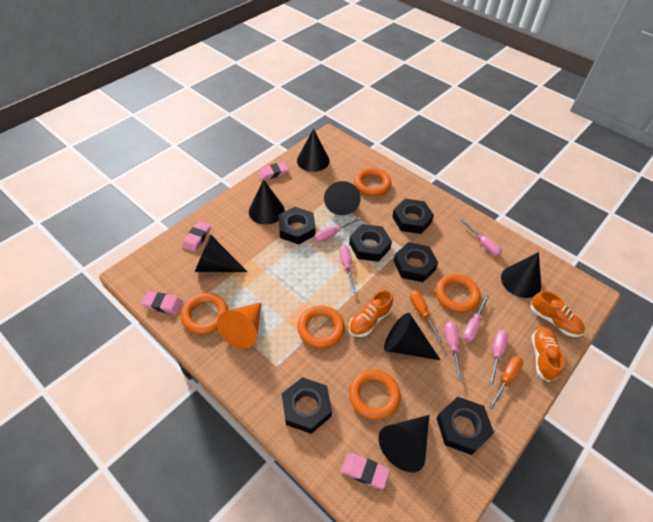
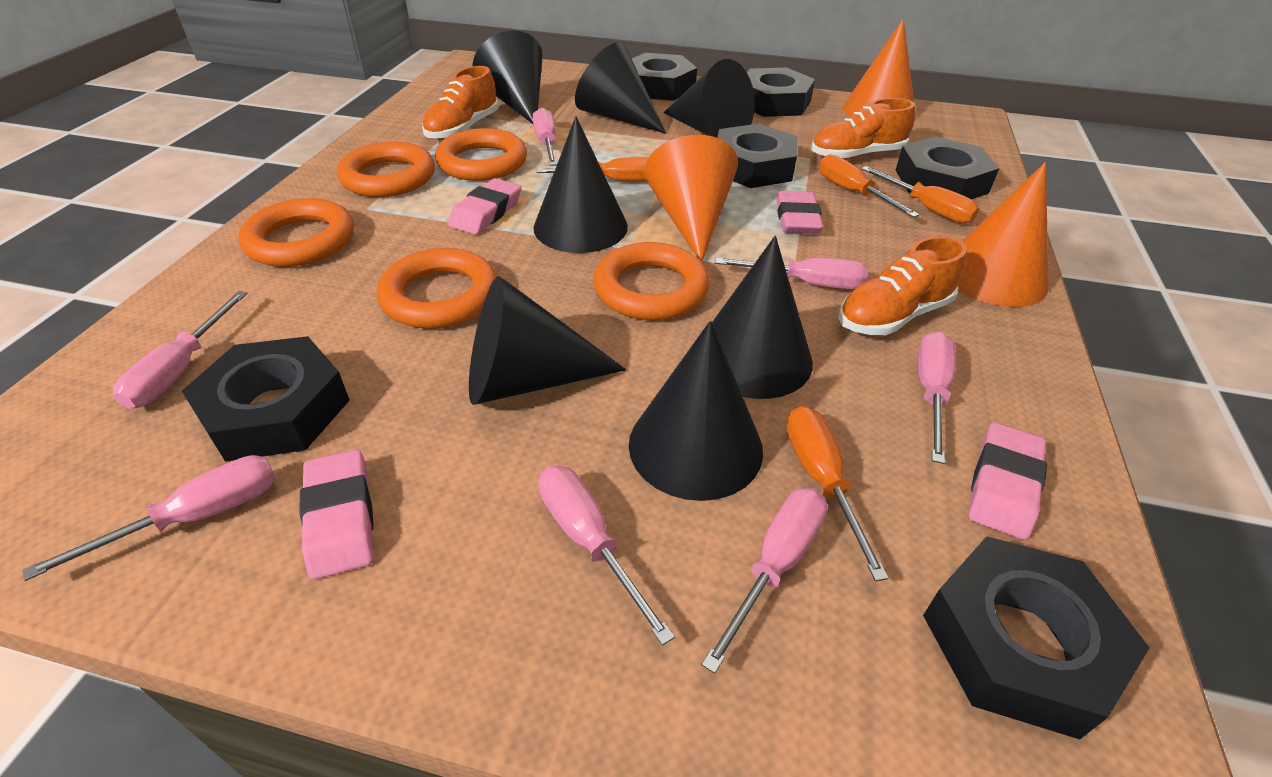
orange cone: [217,302,261,349] = 1 -> [644,135,738,262] [843,19,916,117] [957,162,1049,307] = 3
orange screwdriver: [410,290,442,342] [489,356,523,410] = 2 -> [537,157,649,181] [786,406,889,581] [819,154,919,218] [861,166,979,224] = 4
pink screwdriver: [314,217,361,242] [339,245,355,292] [445,321,462,381] [460,219,502,256] [463,294,489,342] [489,330,508,386] = 6 -> [23,455,276,581] [113,291,248,409] [533,108,557,166] [539,466,675,646] [701,488,828,674] [715,258,868,289] [918,331,956,464] = 7

